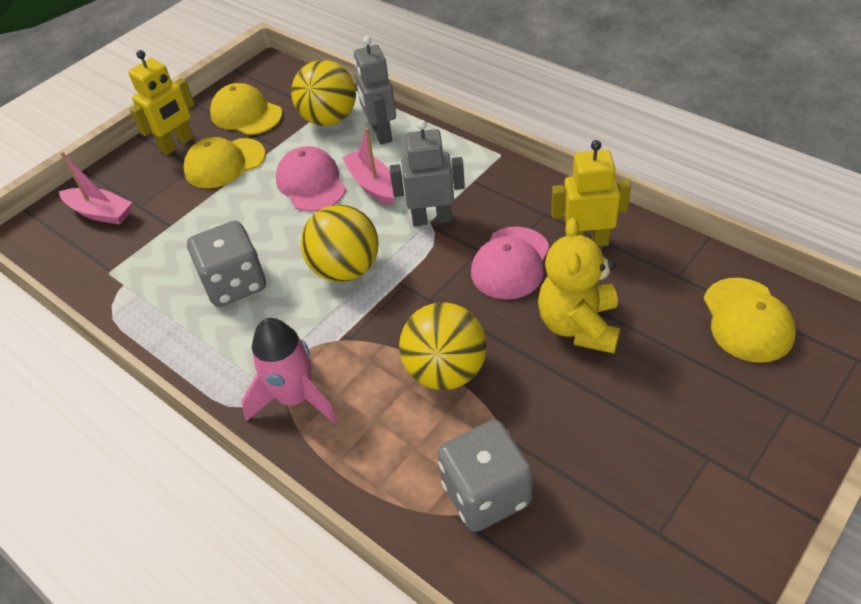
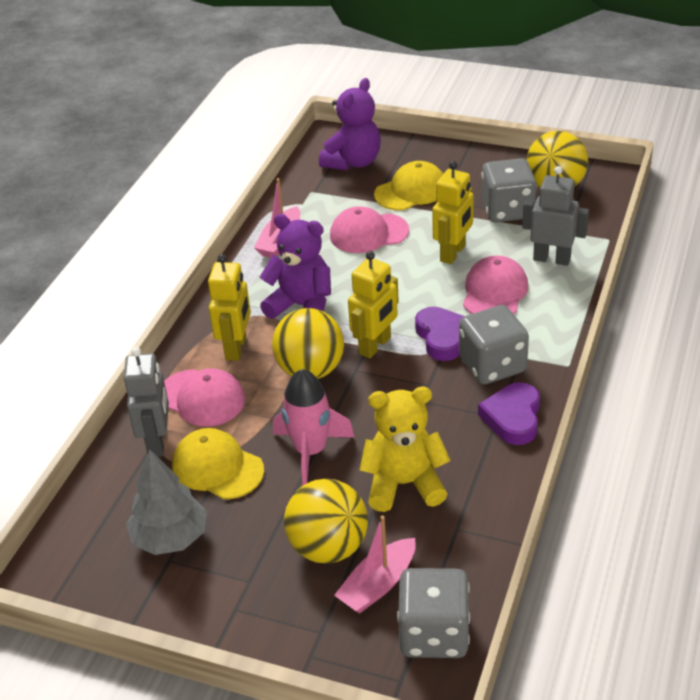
grey dice: [187,221,266,307] [437,420,533,532] = 2 -> [397,568,470,658] [459,305,529,384] [481,158,537,222] = 3
grey tree: none = 0 -> [126,450,207,555] = 1
pink cap: [276,146,346,212] [471,227,550,300] = 2 -> [164,368,245,426] [330,206,409,253] [463,256,528,314] = 3
purple heart: none = 0 -> [415,307,464,361] [478,382,540,445] = 2
purple teddy bear: none = 0 -> [259,214,331,319] [319,78,381,171] = 2
yellow cap: [183,137,266,188] [210,83,282,135] [704,278,796,363] = 3 -> [172,428,264,499] [374,161,443,210] = 2
yellow robot: [128,50,195,155] [551,140,631,246] = 2 -> [208,254,251,361] [348,251,399,359] [432,161,474,264] = 3

